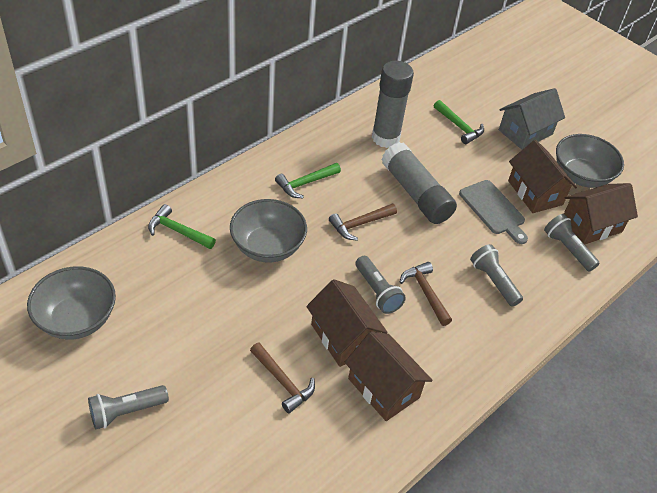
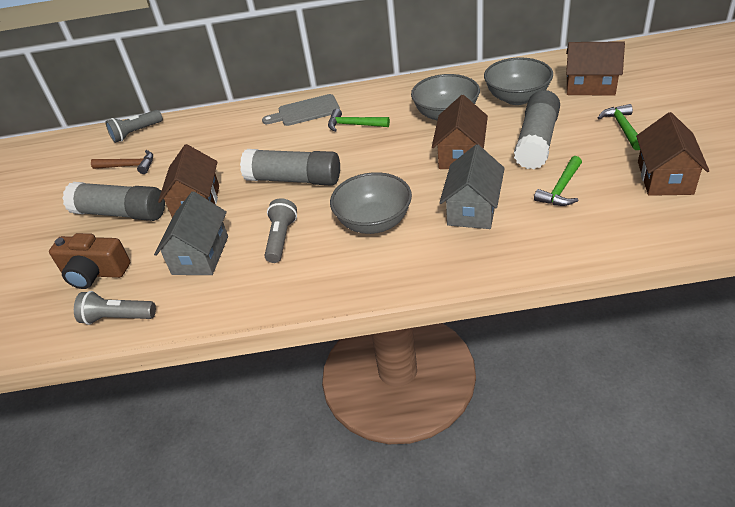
brown camera: none = 0 -> [49,233,130,289] = 1
brown hammer: [250,342,315,413] [329,204,397,241] [400,262,452,326] = 3 -> [91,150,153,174] = 1
grey flashlight: [88,385,169,430] [355,256,406,314] [470,244,523,307] [544,214,600,272] = 4 -> [74,291,156,325] [105,110,163,143] [265,198,297,263] = 3
grey glue stick: [372,61,414,148] [381,142,457,224] = 2 -> [63,182,165,221] [240,149,340,186] [514,90,560,169] = 3
grey house: [499,88,565,150] = 1 -> [154,191,228,275] [439,144,505,229] = 2

